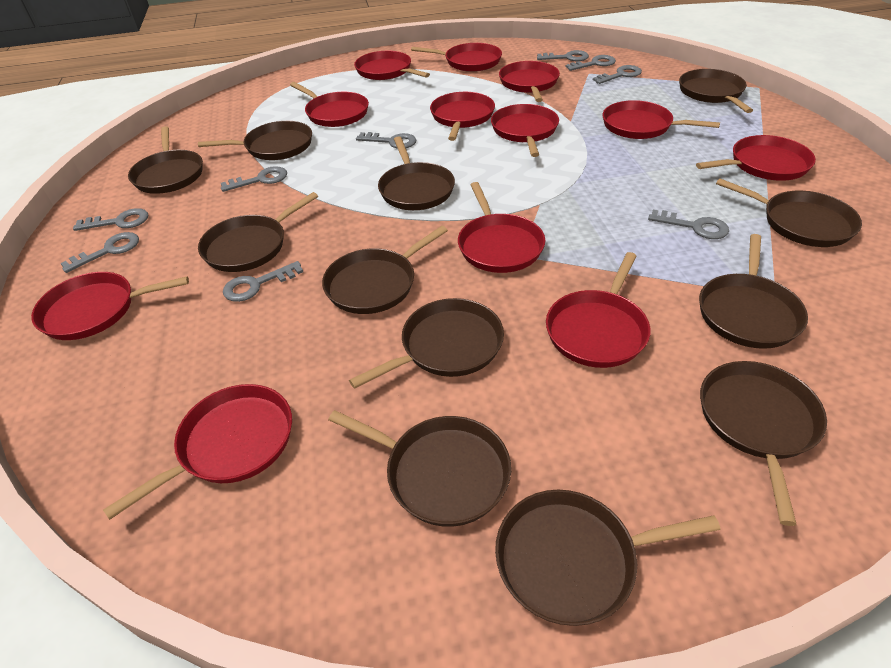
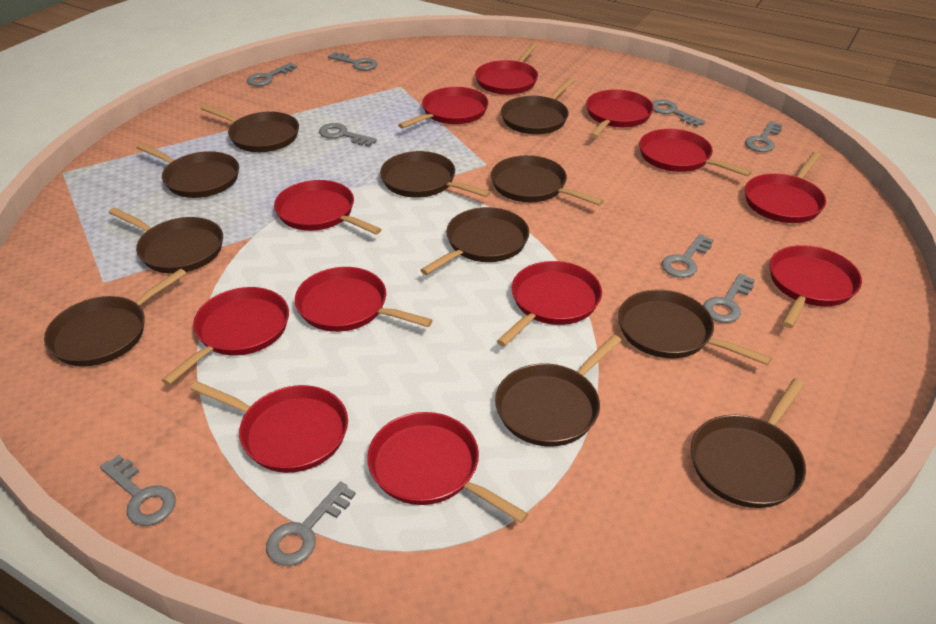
brown pan: [128,126,203,194] [198,121,312,160] [198,192,318,272] [322,226,448,314] [328,410,511,527] [349,298,504,389] [378,136,455,210] [495,490,721,626] [679,69,753,113] [699,234,808,349] [700,361,827,526] [716,178,862,247] = 12 -> [44,269,186,366] [109,207,223,274] [136,143,239,198] [200,105,299,152] [380,151,491,198] [421,207,529,275] [491,155,604,206] [495,335,622,447] [501,78,575,134] [618,289,772,365] [691,378,806,508] = 11

